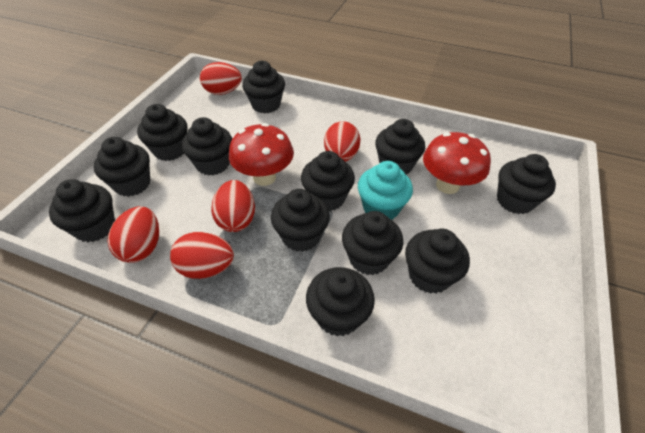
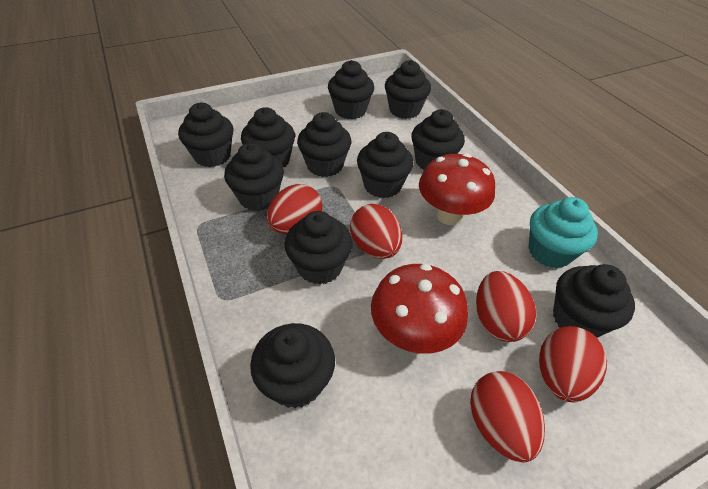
black cupcake: [49,179,115,242] [94,137,150,197] [137,104,188,161] [182,117,232,176] [242,60,285,114] [271,189,330,252] [301,151,355,211] [306,267,375,336] [342,211,403,275] [375,119,425,174] [405,229,470,294] [497,154,556,214] = 12 -> [178,103,234,167] [224,143,284,211] [241,107,295,168] [250,323,335,408] [285,211,353,285] [297,112,351,177] [328,60,374,119] [357,132,413,198] [385,60,431,119] [411,109,465,170] [553,264,635,338] = 11

